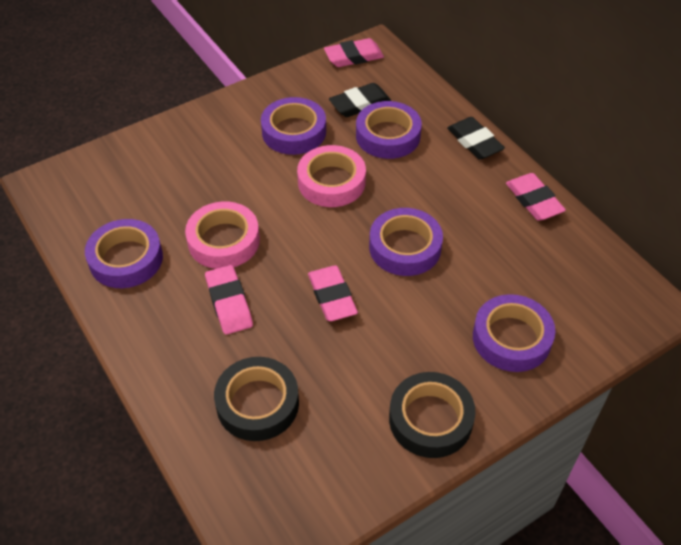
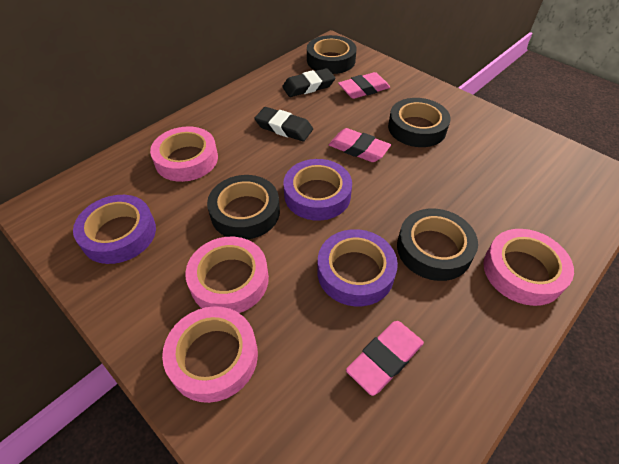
black tape: [214,357,299,441] [389,372,476,458] = 2 -> [207,175,280,240] [307,35,357,74] [388,98,451,147] [397,208,478,281] = 4
pink eraser: [205,265,253,335] [308,266,358,321] [324,38,384,67] [506,173,566,220] = 4 -> [329,128,391,162] [338,72,390,99] [346,321,424,396] = 3
pink tape: [185,201,260,269] [297,145,366,207] = 2 -> [150,126,218,182] [162,306,258,403] [185,237,269,313] [483,229,574,306] = 4
purple tape: [85,219,163,288] [261,97,326,155] [356,101,422,159] [369,208,443,276] [473,294,555,372] = 5 -> [73,195,156,264] [283,159,352,221] [317,229,398,306] = 3

